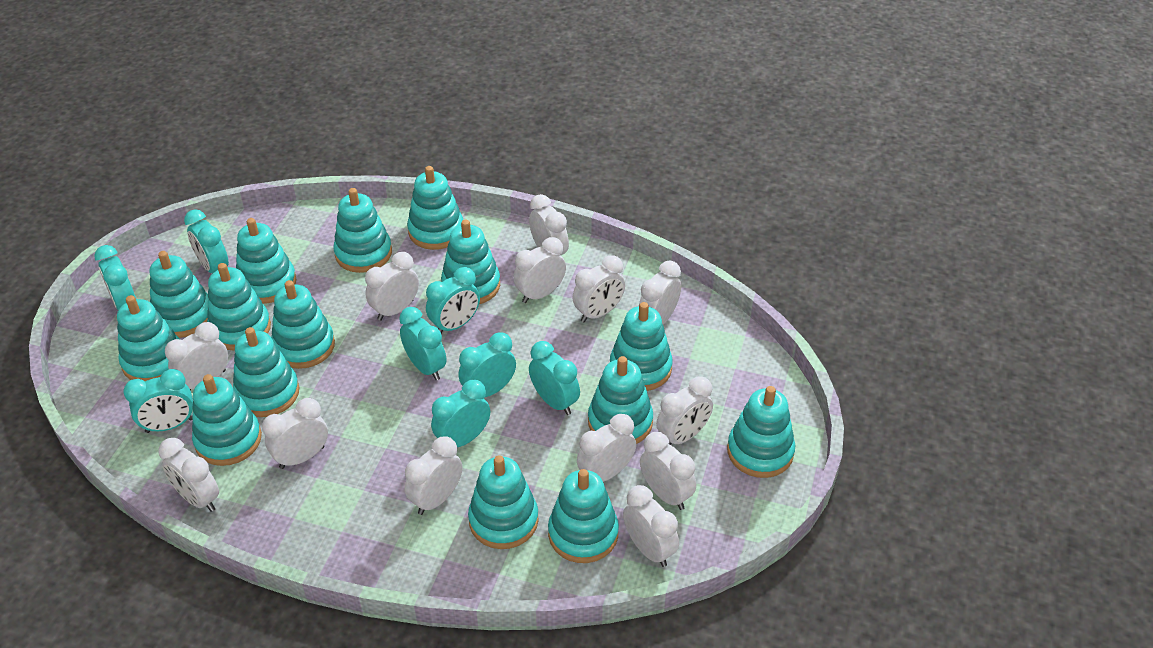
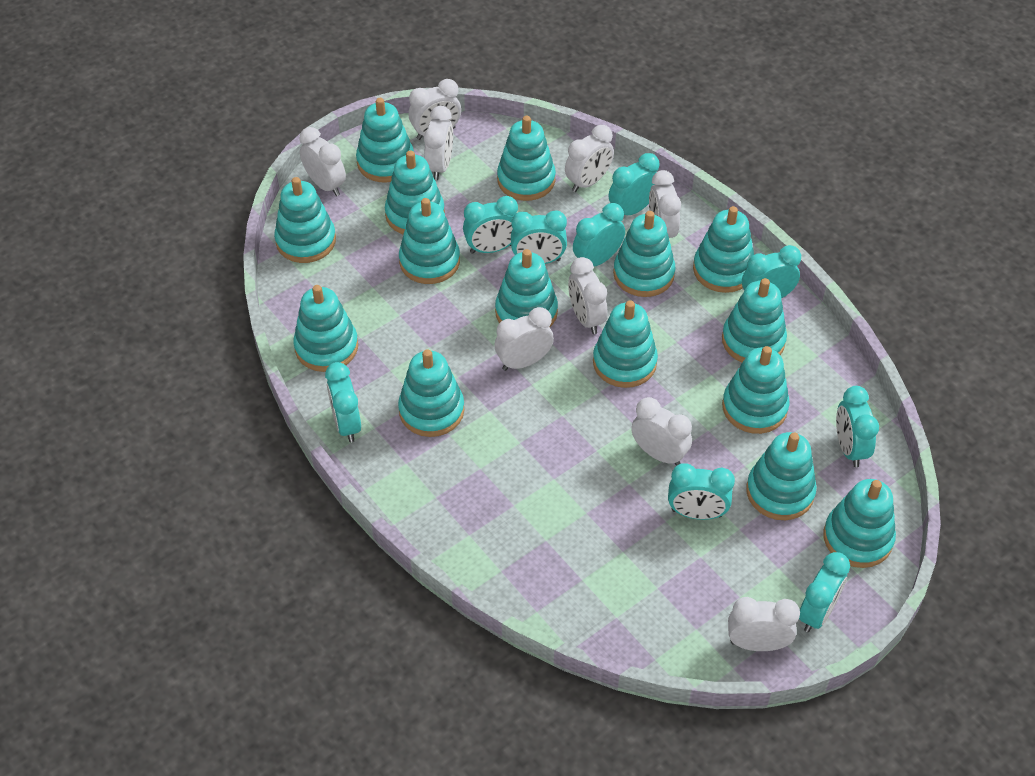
turquoise clock: [94,245,136,310] [123,369,193,433] [184,209,229,273] [399,307,447,380] [426,267,480,333] [431,380,490,447] [458,332,516,397] [529,341,580,415] = 8 -> [325,362,361,442] [463,196,518,254] [511,210,567,264] [573,203,625,266] [609,153,660,215] [668,463,735,520] [742,245,801,299] [799,552,850,632] [836,386,879,467] = 9
white clock: [159,438,219,512] [165,322,228,390] [262,398,328,469] [365,252,419,321] [405,436,462,515] [513,237,566,303] [529,194,569,255] [573,256,625,323] [577,414,636,482] [623,485,679,567] [639,261,681,324] [640,432,696,510] [656,376,713,445] = 13 -> [299,127,346,196] [409,79,461,140] [424,106,453,180] [494,307,554,371] [565,125,614,192] [568,257,607,334] [631,397,692,466] [649,170,681,238] [728,597,800,651] = 9

